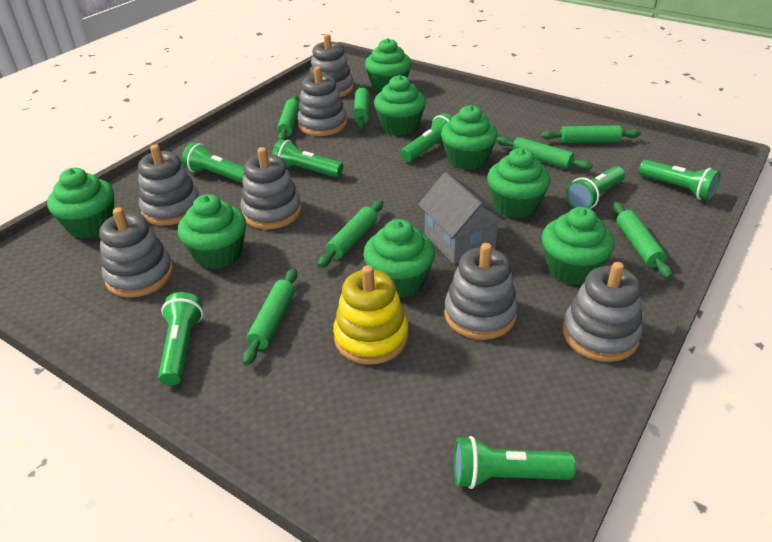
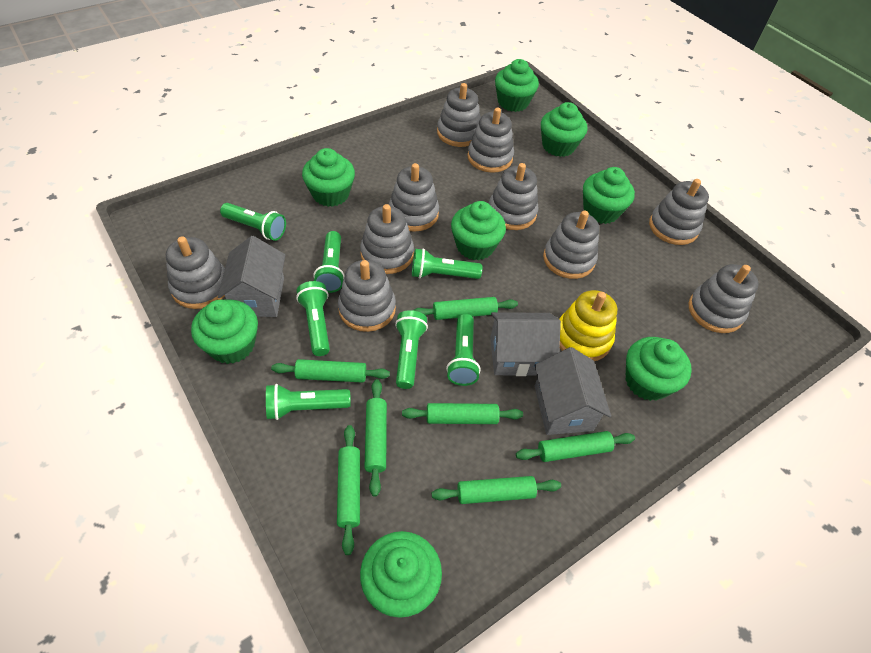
grey house: [418,172,506,264] = 1 -> [218,236,285,317] [490,312,561,376] [534,347,611,435] = 3
grey stacking toy: [99,207,173,298] [138,144,199,226] [240,147,302,229] [297,66,347,136] [310,34,354,97] [444,243,518,340] [562,262,643,362] = 7 -> [166,236,225,309] [338,260,396,332] [360,204,414,274] [389,163,439,232] [437,83,481,147] [467,108,514,172] [489,163,539,230] [543,210,599,279] [649,179,709,245] [689,264,759,333] = 10

